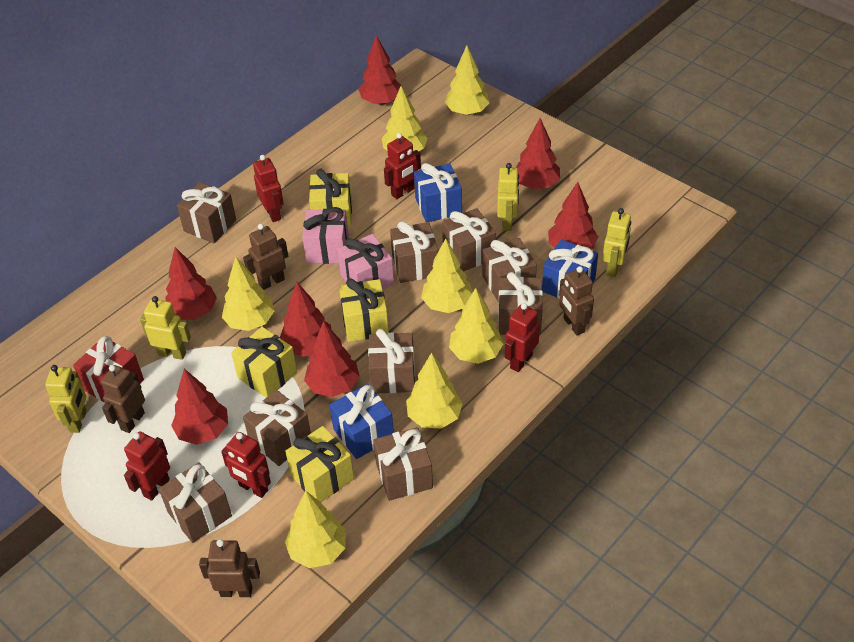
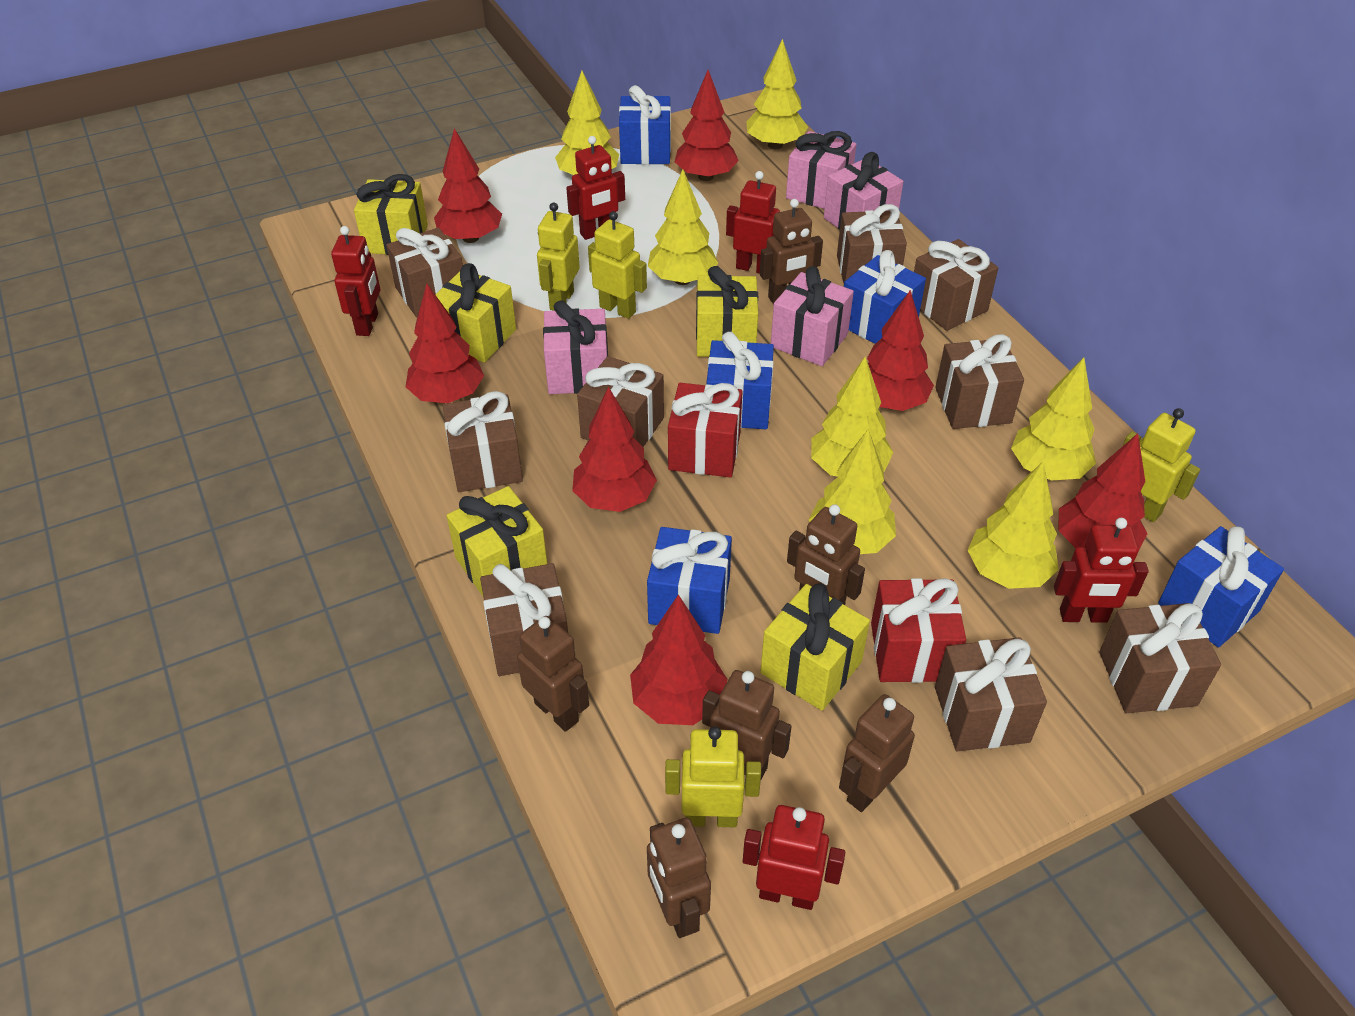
blue gift: [330,384,394,459] [414,163,462,222] [542,240,598,299] = 3 -> [619,85,671,165] [647,527,732,634] [707,332,774,429] [844,250,926,344] [1158,526,1284,647] = 5
brown robot: [101,365,145,433] [199,539,260,597] [243,224,288,290] [559,266,594,336] = 4 -> [517,616,589,732] [647,818,711,938] [702,670,792,780] [760,199,823,304] [787,504,865,605] [839,694,915,812] = 6
pink gift: [302,207,349,264] [337,234,394,289] = 2 -> [543,300,608,394] [771,266,854,366] [786,131,856,209] [824,152,903,230] = 4
red gift: [73,336,144,403] = 1 -> [668,383,743,477] [871,578,966,683] = 2
yellow gift: [231,327,297,398] [285,426,354,502] [309,169,352,226] [339,278,389,342] = 4 -> [354,174,428,255] [436,263,516,363] [446,486,547,596] [696,266,758,357] [760,583,870,711] = 5

